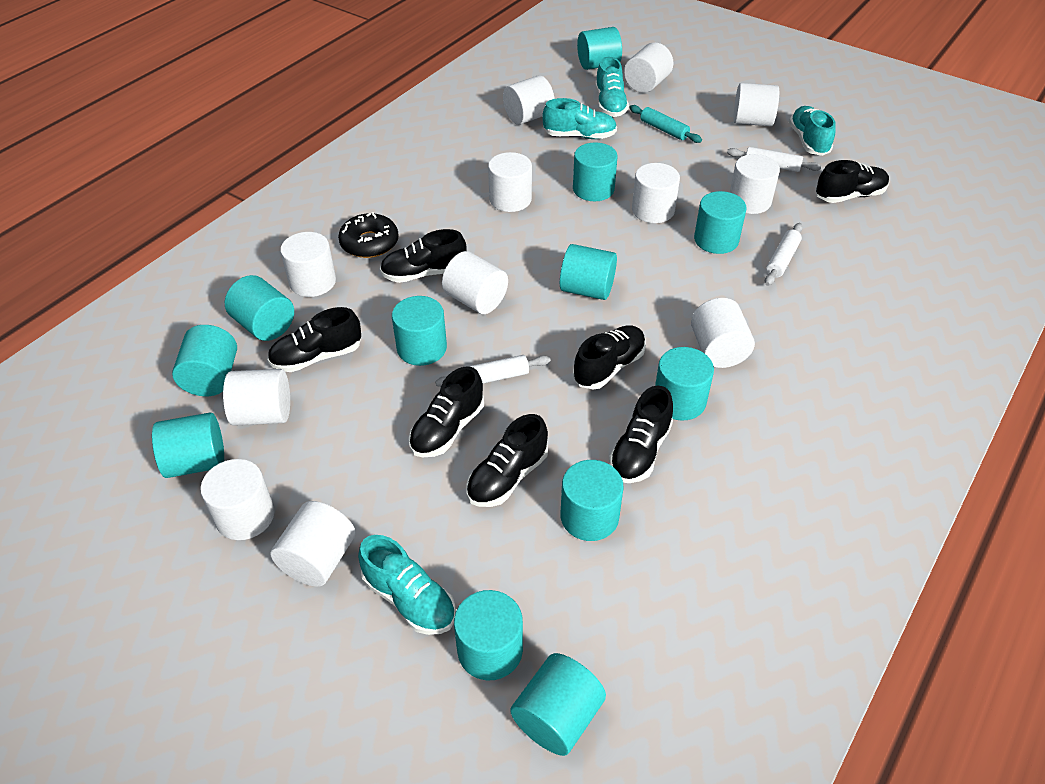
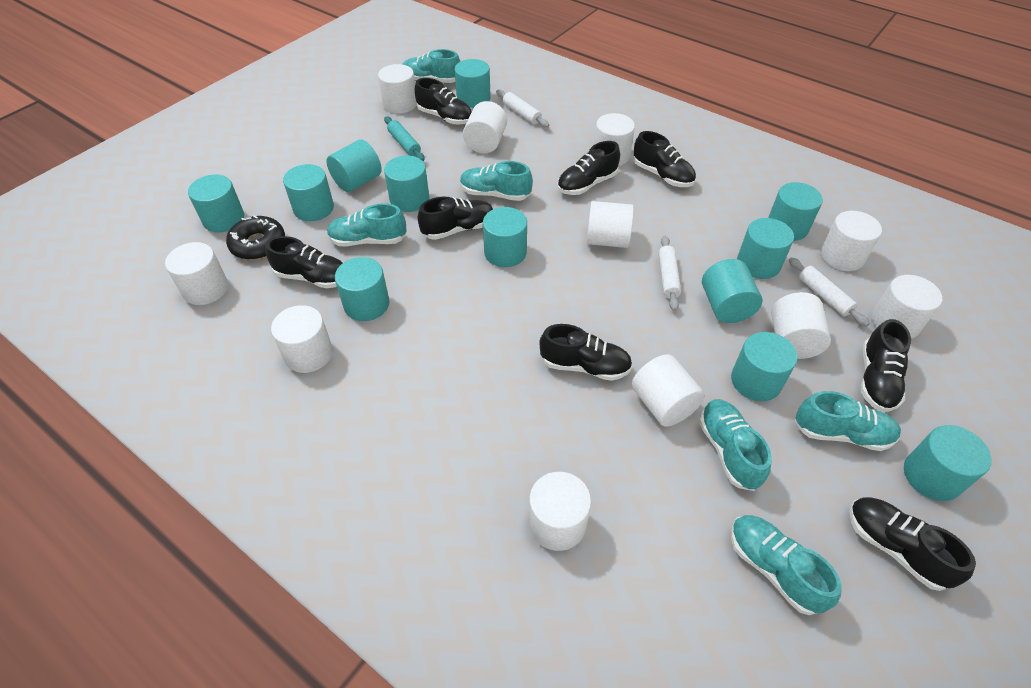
black shoe: [267,307,361,372] [380,229,467,283] [409,366,484,457] [466,414,548,507] [573,325,646,389] [609,386,673,483] [816,160,889,203] = 7 -> [265,236,343,288] [415,78,472,125] [418,196,493,240] [539,324,632,381] [557,141,620,195] [633,131,696,187] [849,497,976,591] [861,319,911,412] = 8
turquoise shoe: [358,535,456,635] [542,98,617,139] [595,57,629,117] [789,106,836,156] = 4 -> [327,203,407,246] [402,49,460,83] [460,161,533,201] [699,399,772,491] [731,515,842,615] [795,391,901,451] = 6
white cylinder: [200,459,275,540] [223,369,290,426] [271,501,355,587] [280,232,336,297] [442,251,508,314] [488,152,532,212] [503,75,555,125] [624,42,673,93] [632,163,680,223] [691,298,755,368] [730,154,780,214] [733,83,779,126] = 12 -> [165,242,228,305] [271,305,333,373] [378,64,417,114] [463,101,507,153] [529,472,591,551] [587,201,634,248] [594,113,635,166] [632,354,705,427] [771,292,831,359] [820,211,882,271] [872,275,942,339] = 11

